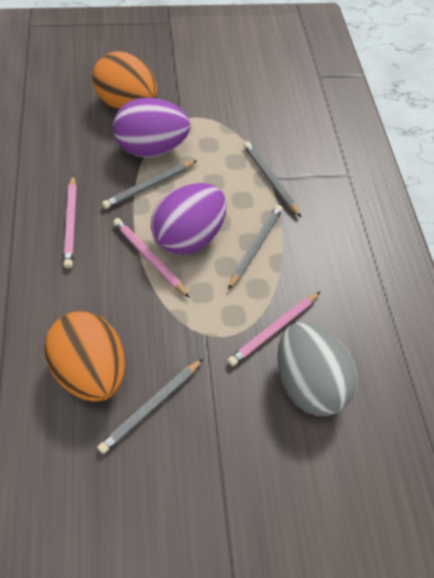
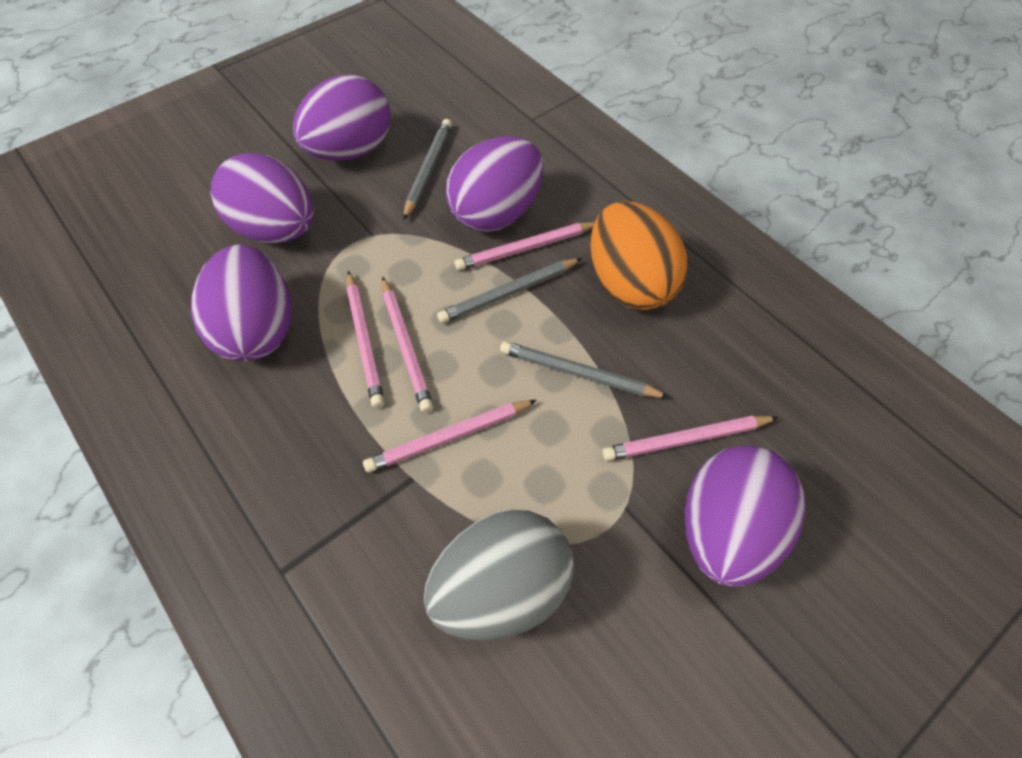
grey pencil: [97,358,204,454] [102,160,197,209] [228,205,283,290] [243,141,302,218] = 4 -> [403,119,452,220] [437,258,582,323] [500,341,670,398] = 3
orange egg: [44,312,125,402] [92,52,157,110] = 2 -> [590,201,688,310] = 1
pink pencil: [64,175,77,268] [113,218,190,298] [227,292,320,367] = 3 -> [346,271,385,408] [363,400,537,473] [382,277,433,413] [454,222,595,271] [602,416,778,461] = 5
purple egg: [113,98,190,157] [151,183,227,255] = 2 -> [191,245,292,361] [211,153,314,243] [293,75,391,161] [446,136,543,232] [685,445,806,586] = 5

